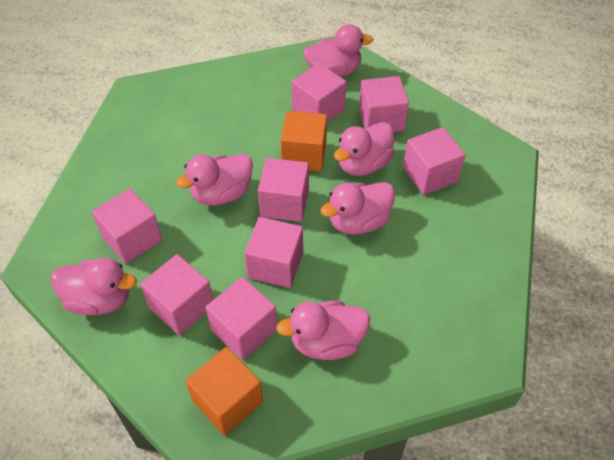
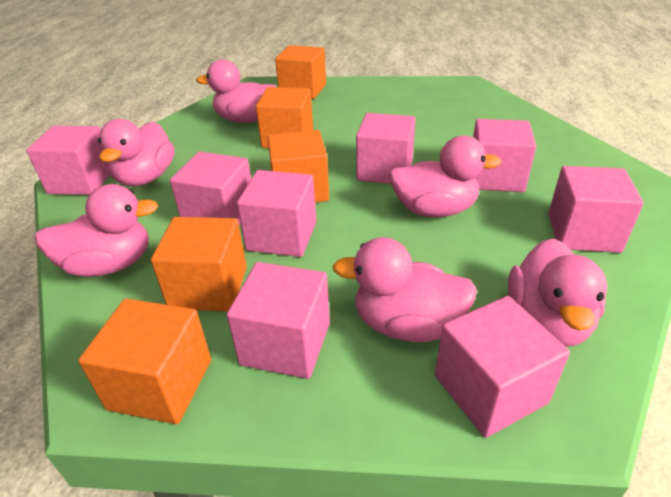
orange cube: [186,347,263,436] [281,111,327,171] = 2 -> [78,299,211,424] [151,217,247,312] [256,87,313,148] [267,130,329,203] [275,45,326,99] = 5

